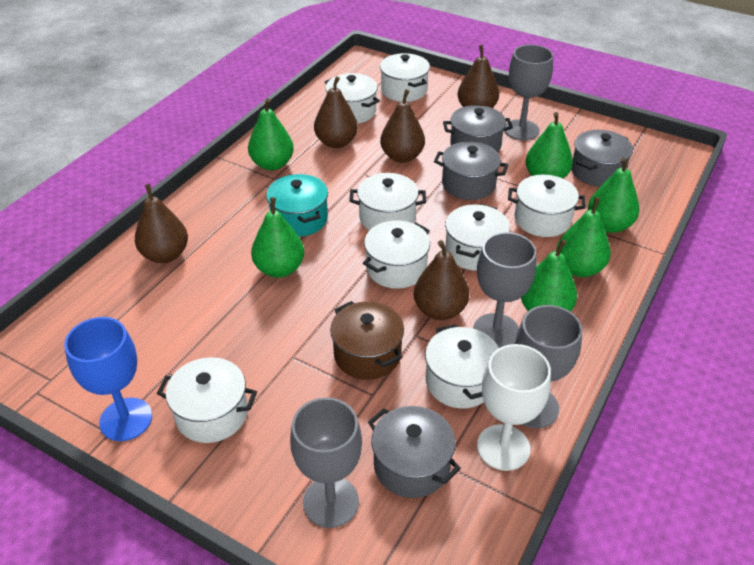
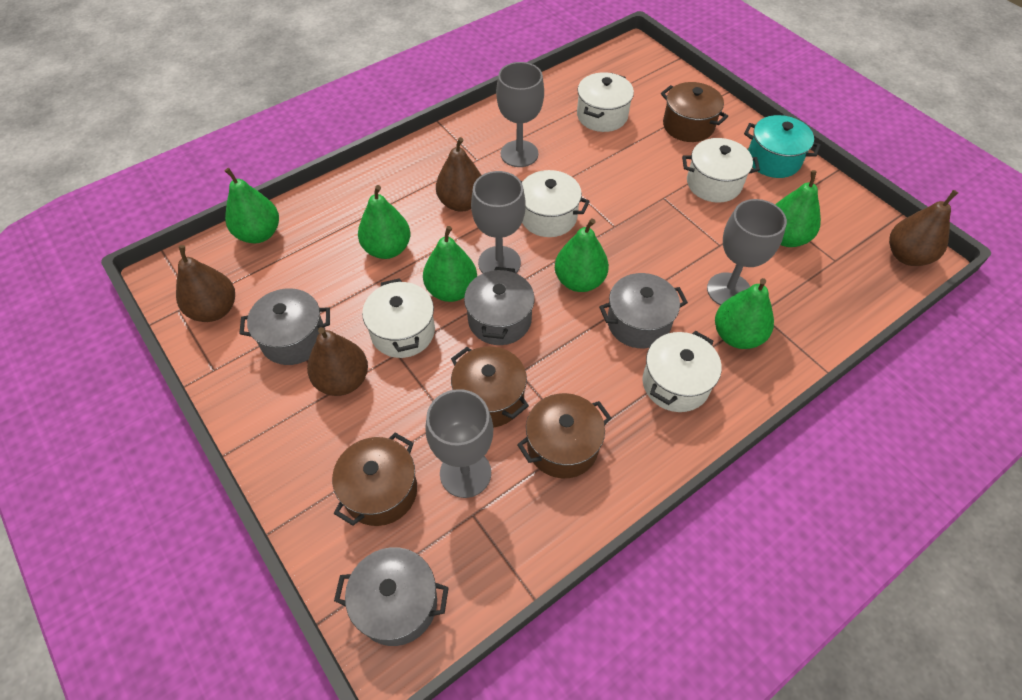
blue goblet: [64,317,152,441] = 1 -> none = 0
brown pear: [135,184,188,263] [314,76,358,148] [380,89,425,163] [413,240,469,320] [458,45,499,108] = 5 -> [176,245,235,322] [307,327,368,396] [436,137,481,212] [889,190,958,266] = 4
brown pot: [330,301,404,380] = 1 -> [332,433,417,526] [451,346,529,427] [517,393,611,478] [661,82,728,142] = 4
white goblet: [477,344,551,471] = 1 -> none = 0
white pot: [156,357,257,443] [325,73,380,124] [349,173,426,230] [363,220,430,289] [380,53,430,102] [425,324,499,409] [445,204,510,271] [508,175,586,237] = 8 -> [362,278,435,358] [521,170,590,237] [577,72,634,132] [642,331,722,412] [682,138,760,203] = 5

